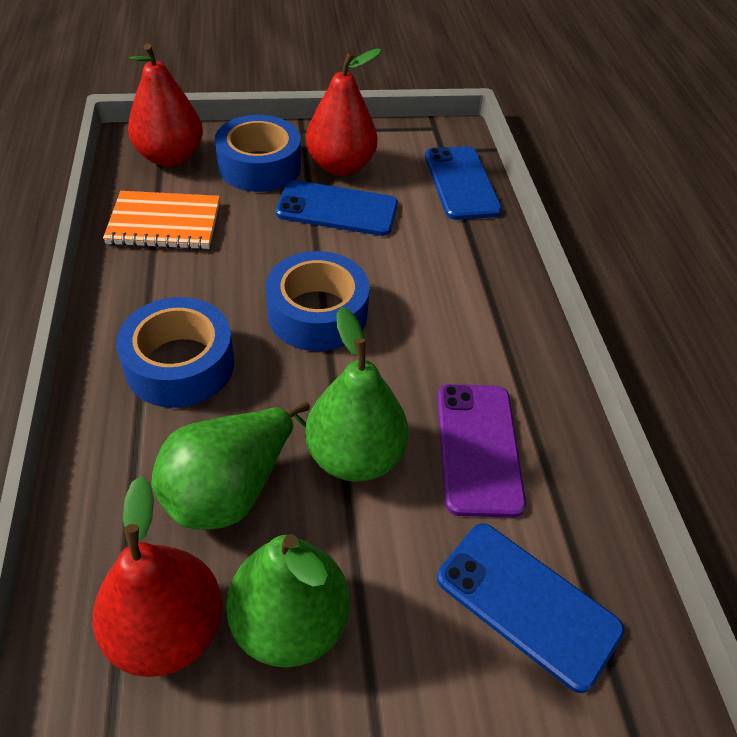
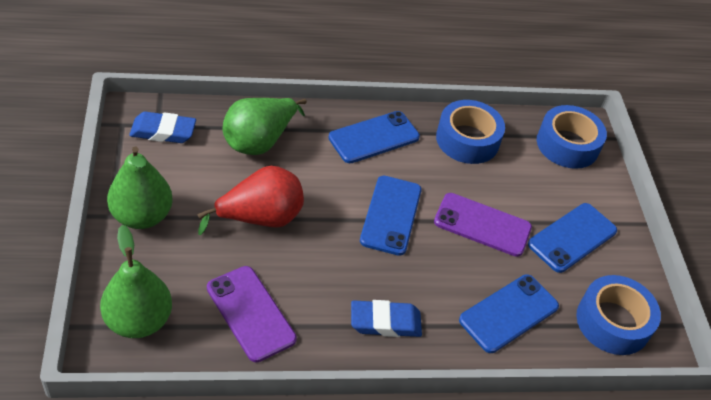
blue eraser: none = 0 -> [129,112,196,143] [351,300,422,337] = 2
blue phone: [276,180,398,236] [425,146,502,220] [437,523,624,693] = 3 -> [328,111,420,163] [360,176,422,256] [459,274,559,353] [528,203,617,273] = 4
orange notebook: [103,191,220,250] = 1 -> none = 0
purple phone: [437,384,526,517] = 1 -> [207,266,297,362] [434,193,532,257] = 2
red pear: [93,476,223,677] [128,43,203,167] [306,48,381,176] = 3 -> [197,166,304,235] = 1

